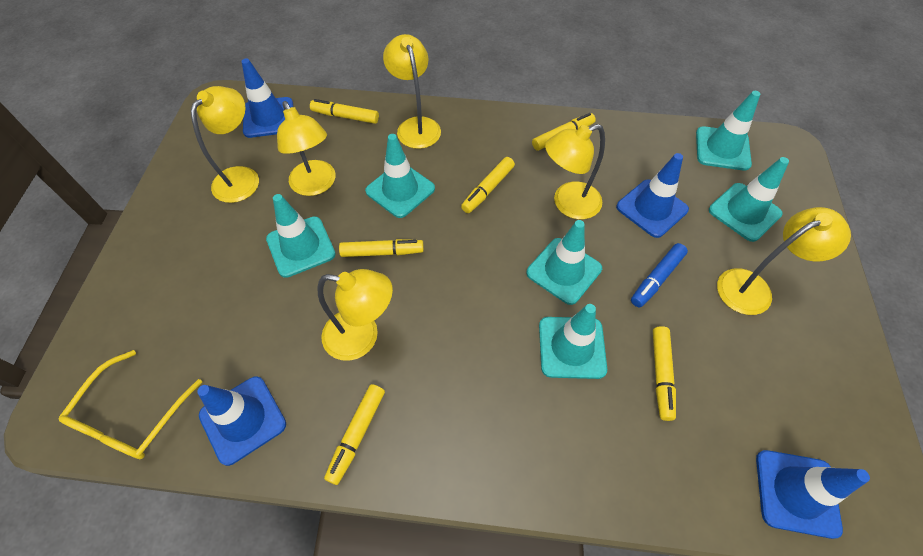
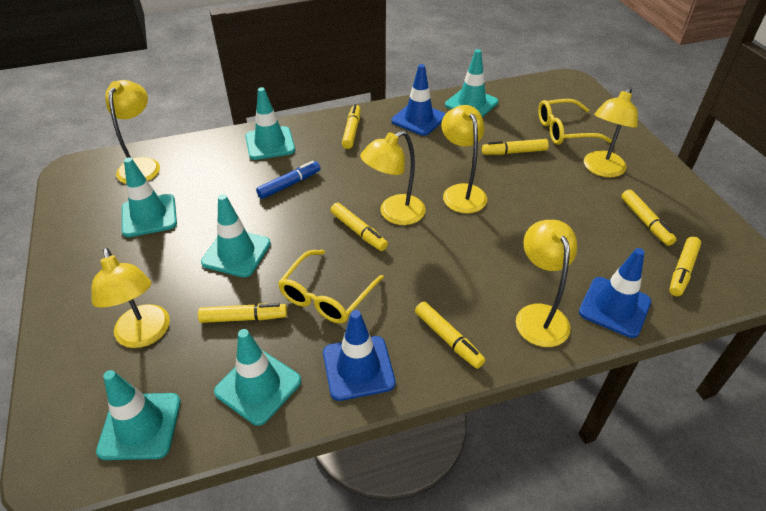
blue traffic cone: [197,376,286,466] [241,58,293,138] [616,153,689,238] [756,450,870,539] = 4 -> [323,310,396,401] [391,64,445,136] [579,248,651,338] = 3
yellow glasses: [59,350,202,459] = 1 -> [278,250,384,324] [538,99,612,145] = 2
yellow marker: [310,99,379,124] [324,384,385,485] [339,239,424,257] [461,157,515,213] [532,113,596,151] [653,326,676,421] = 6 -> [198,303,287,323] [330,203,388,251] [342,104,361,149] [415,302,485,369] [482,139,549,155] [621,189,677,246] [669,236,701,296] = 7

